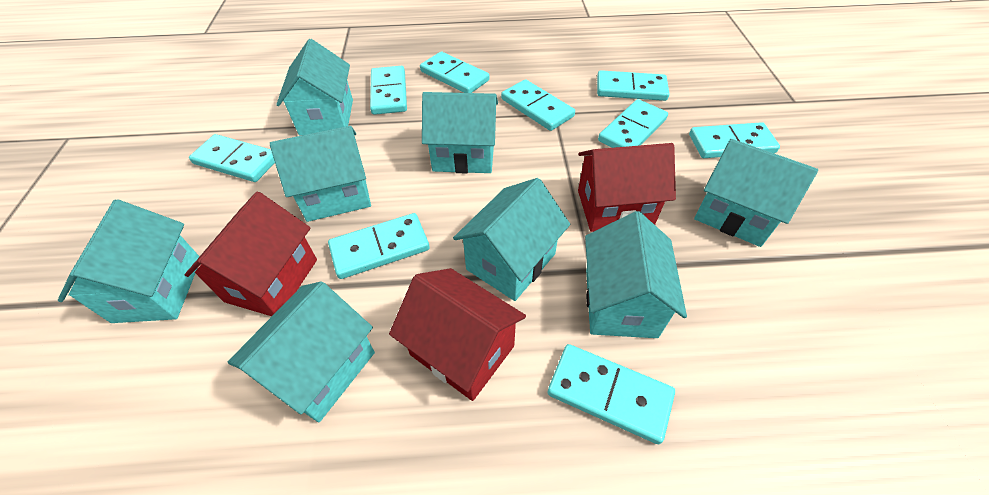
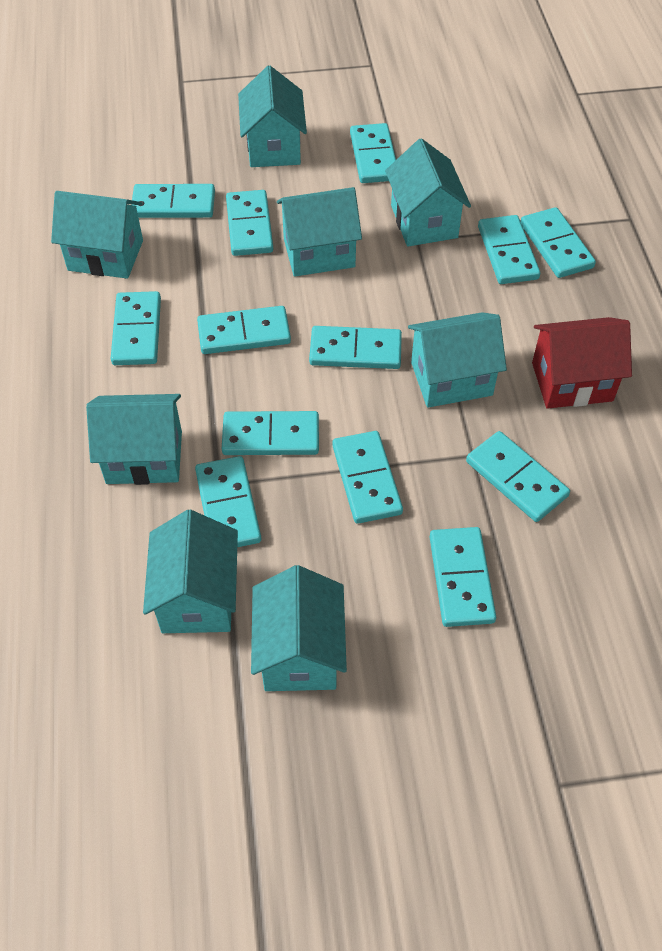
red house: [185,192,317,316] [389,268,526,401] [578,143,676,232] = 3 -> [532,317,632,409] = 1
turquoise domino: [189,134,275,182] [328,213,430,279] [370,66,407,115] [420,52,489,93] [501,79,575,131] [548,344,675,444] [597,70,670,101] [598,99,668,148] [689,122,780,158] = 9 -> [111,291,161,365] [131,184,215,218] [195,456,261,547] [197,306,291,354] [222,411,319,455] [226,190,273,256] [309,326,402,369] [332,431,403,524] [350,123,396,183] [430,527,496,627] [466,431,570,522] [478,215,540,284] [521,207,596,278] = 13

